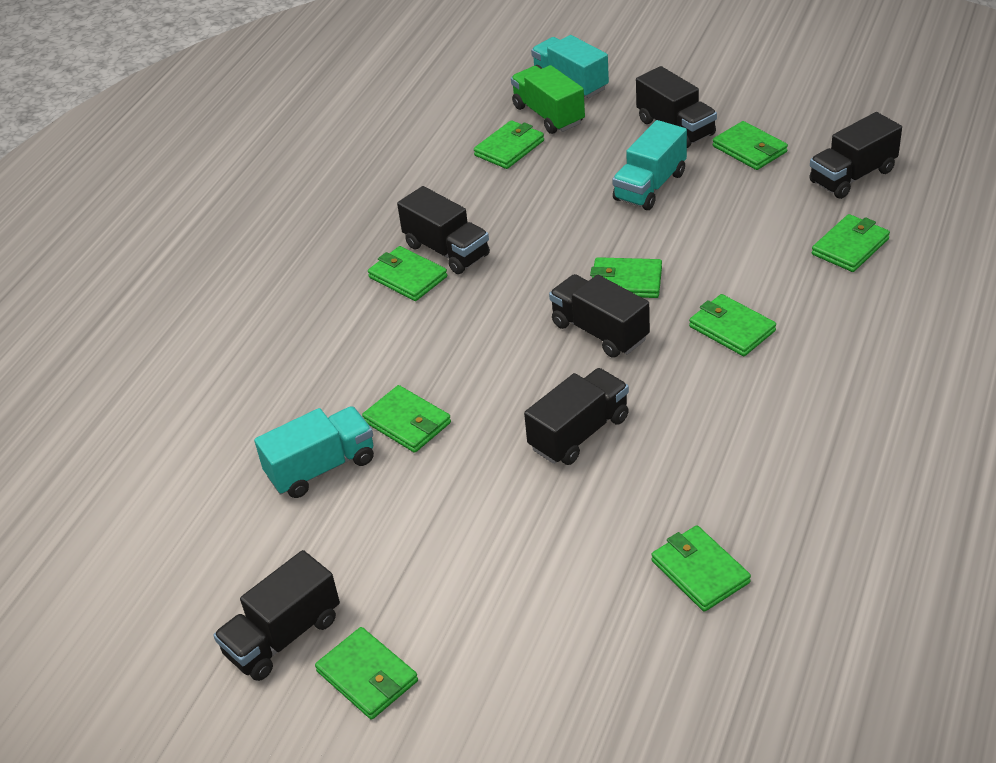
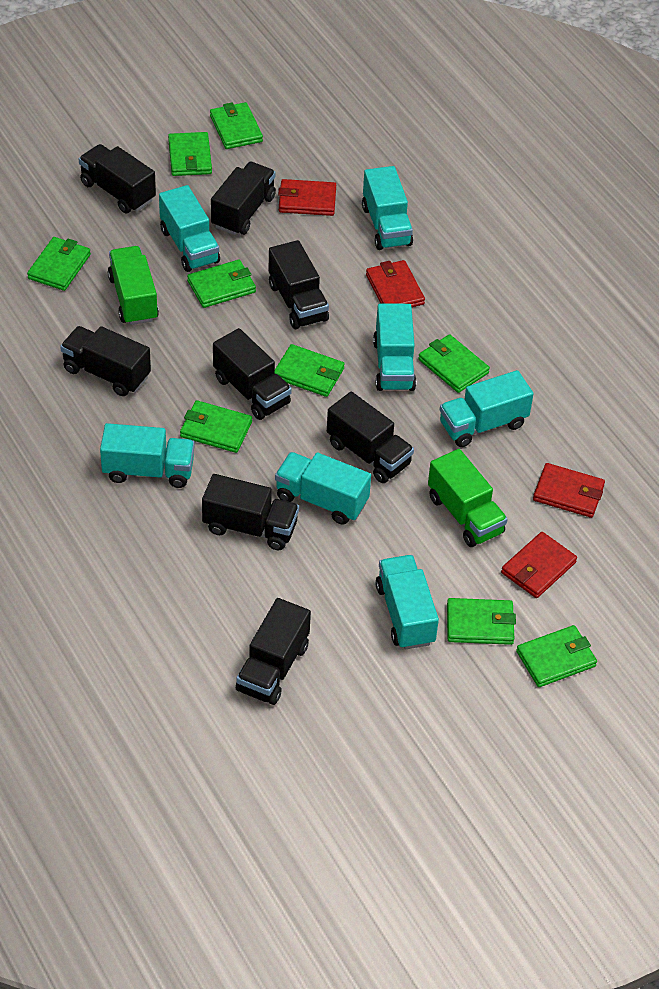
black truck: [213,550,340,681] [397,186,490,274] [524,368,629,465] [549,274,650,358] [636,66,717,148] [809,112,902,199] = 6 -> [60,326,151,396] [79,144,156,213] [202,474,299,550] [211,162,276,235] [213,328,292,420] [236,598,311,705] [268,240,329,329] [327,391,414,483] = 8
green truck: [511,65,585,134] = 1 -> [108,246,159,325] [428,449,508,547] = 2
red wallet: none = 0 -> [278,179,336,216] [366,260,425,307] [501,532,577,598] [533,463,605,518] = 4
turquoise truck: [254,406,374,498] [531,35,609,98] [612,120,687,210] = 3 -> [100,423,194,488] [159,185,220,272] [275,452,371,525] [362,166,413,250] [373,304,416,391] [376,555,439,650] [440,370,534,447] = 7

